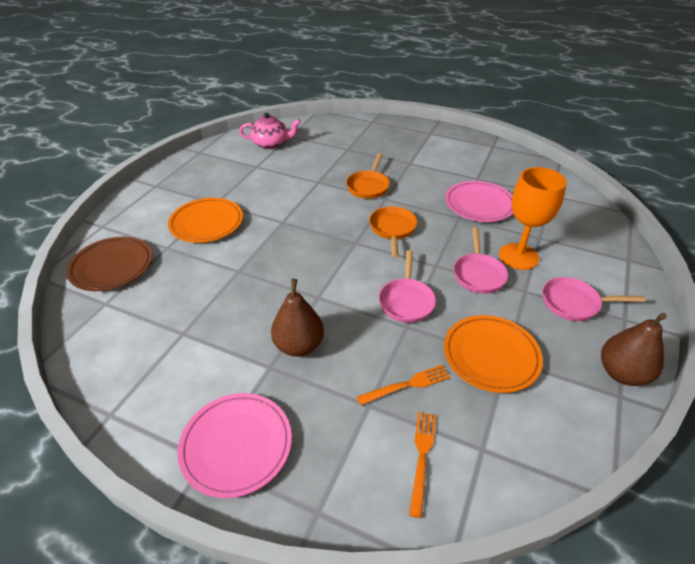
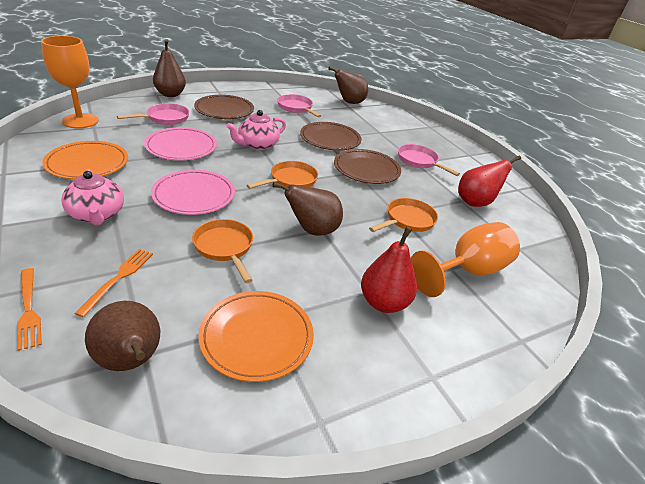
brown pear: [271,279,324,357] [601,313,667,386] = 2 -> [85,301,160,371] [153,39,186,97] [272,182,343,236] [328,67,368,104] = 4
brown plate: [66,237,152,291] = 1 -> [194,95,254,119] [300,122,362,151] [334,149,401,184] = 3
orange goblet: [499,167,567,270] = 1 -> [41,36,99,128] [411,222,520,297] = 2
orange pan: [346,153,390,199] [369,206,417,258] = 2 -> [192,219,253,283] [246,161,318,189] [369,198,438,232] = 3
pink teapot: [239,113,301,149] = 1 -> [61,169,124,226] [226,110,286,150] = 2
red pear: none = 0 -> [361,227,417,313] [458,155,521,207] = 2

